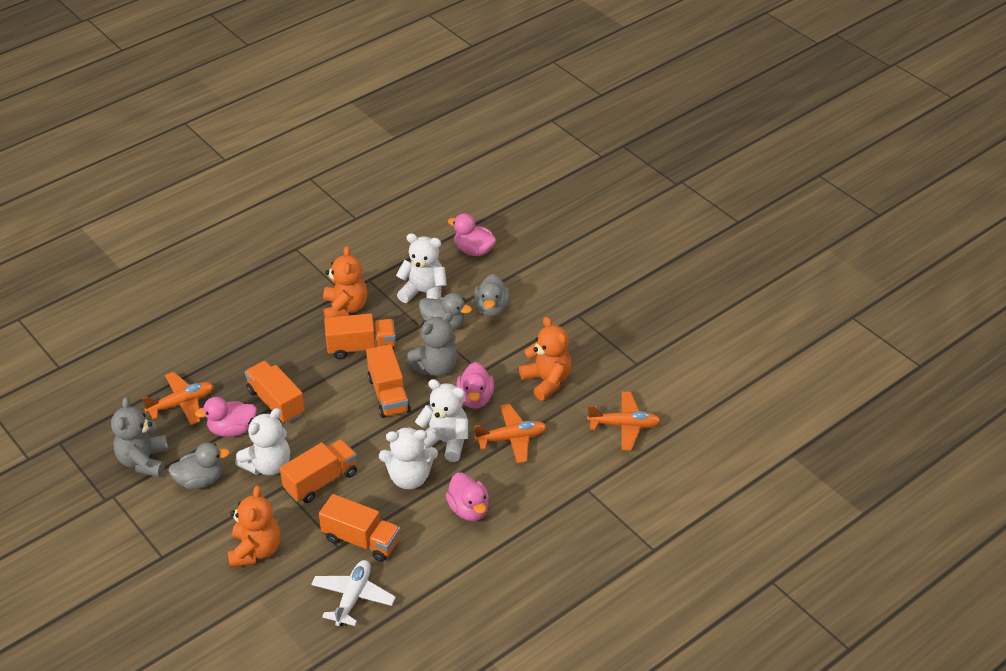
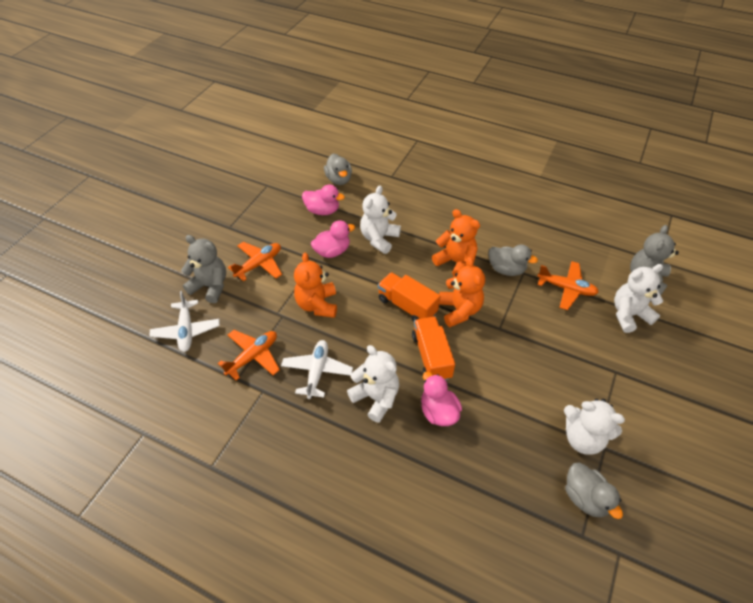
orange truck: [245,361,305,424] [280,439,357,503] [319,494,400,562] [324,313,396,359] [366,344,411,418] = 5 -> [378,272,440,322] [412,317,455,380] = 2
pink duck: [195,397,257,437] [446,472,489,521] [448,213,496,256] [456,362,494,409] = 4 -> [302,184,345,215] [311,220,355,258] [421,372,462,426] = 3
white plane: [311,560,396,626] = 1 -> [149,291,220,352] [281,340,353,399] = 2

